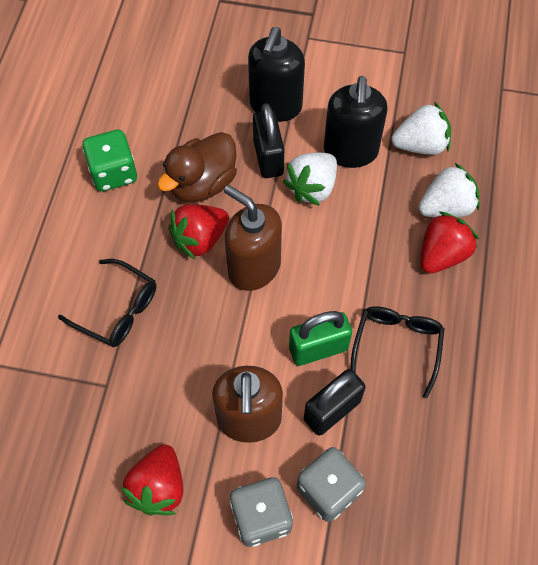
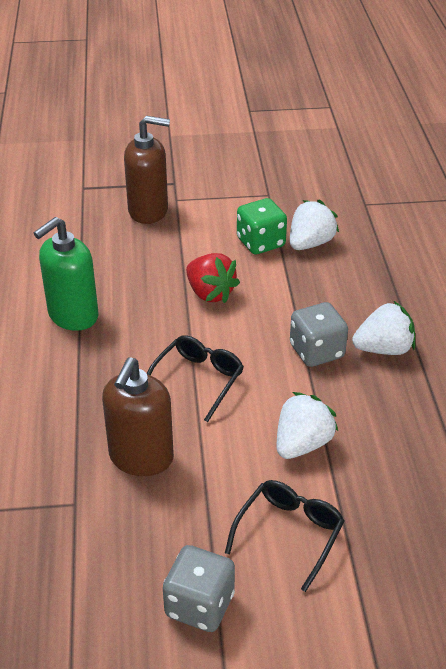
black padlock: [253,103,284,178] [304,369,366,436] = 2 -> none = 0
black soap dispenser: [248,27,305,122] [324,76,388,168] = 2 -> none = 0
brown duck: [157,132,237,203] = 1 -> none = 0
green padlock: [289,311,352,366] = 1 -> none = 0
green soap dispenser: none = 0 -> [34,217,99,331] = 1
red strawberry: [121,444,183,516] [168,204,229,260] [421,212,479,273] = 3 -> [186,253,240,303] = 1

